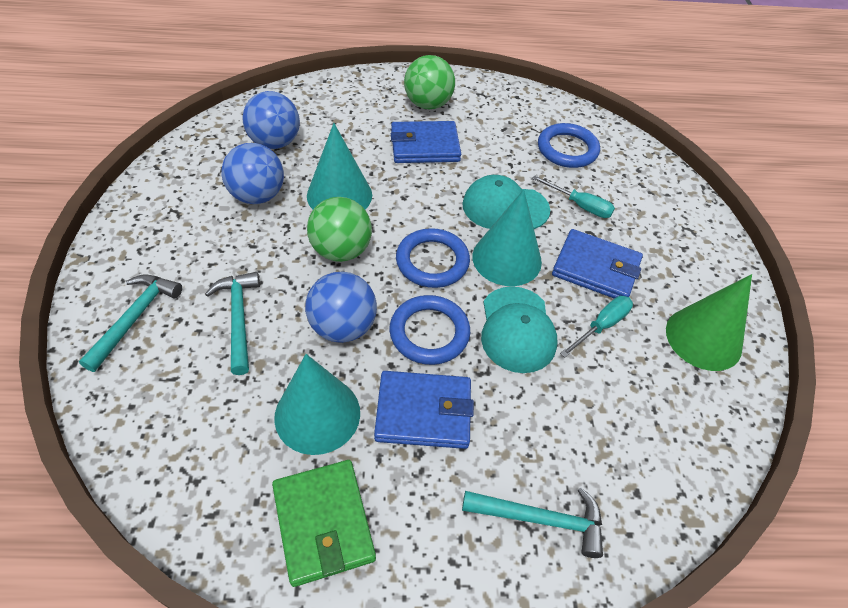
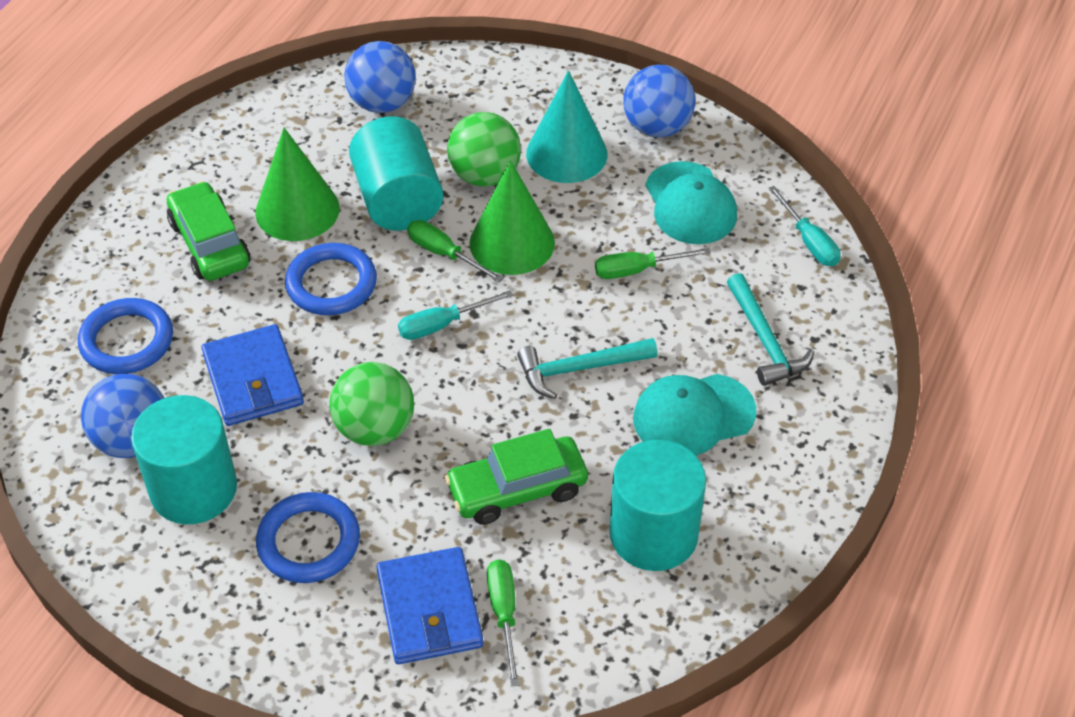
blue wallet: [374,371,474,449] [391,121,461,163] [552,229,643,299] = 3 -> [202,324,304,426] [376,547,483,664] = 2
green car: none = 0 -> [167,181,250,281] [445,429,588,525] = 2
green cone: [666,274,752,371] = 1 -> [255,128,340,241] [469,160,555,275] = 2
green screwdriver: none = 0 -> [407,220,503,282] [487,559,520,687] [595,248,711,279] = 3
green wallet: [272,460,376,587] = 1 -> none = 0
turquoise cone: [274,354,360,455] [307,123,372,210] [472,189,542,286] = 3 -> [526,71,607,183] = 1
turquoise cylinder: none = 0 -> [131,395,237,524] [349,116,443,231] [610,440,706,571] = 3
turquoise hammer: [79,274,182,372] [205,272,260,375] [462,487,603,558] = 3 -> [517,338,658,399] [727,273,814,386] = 2

